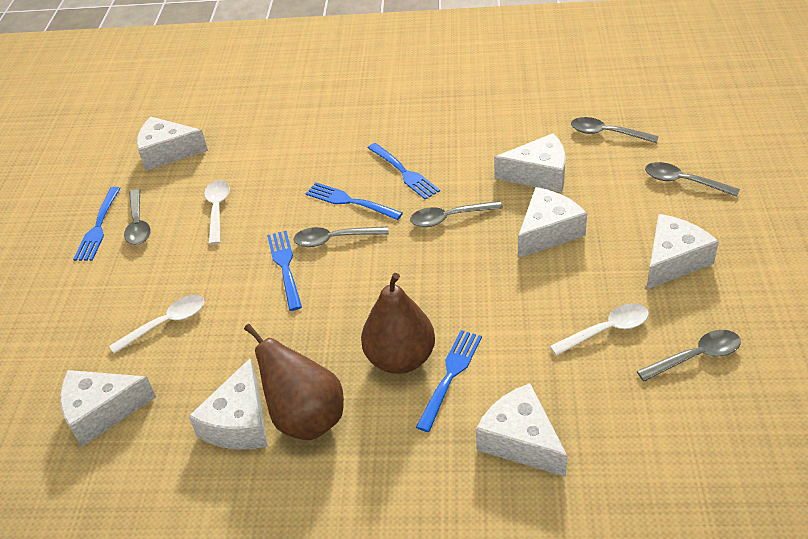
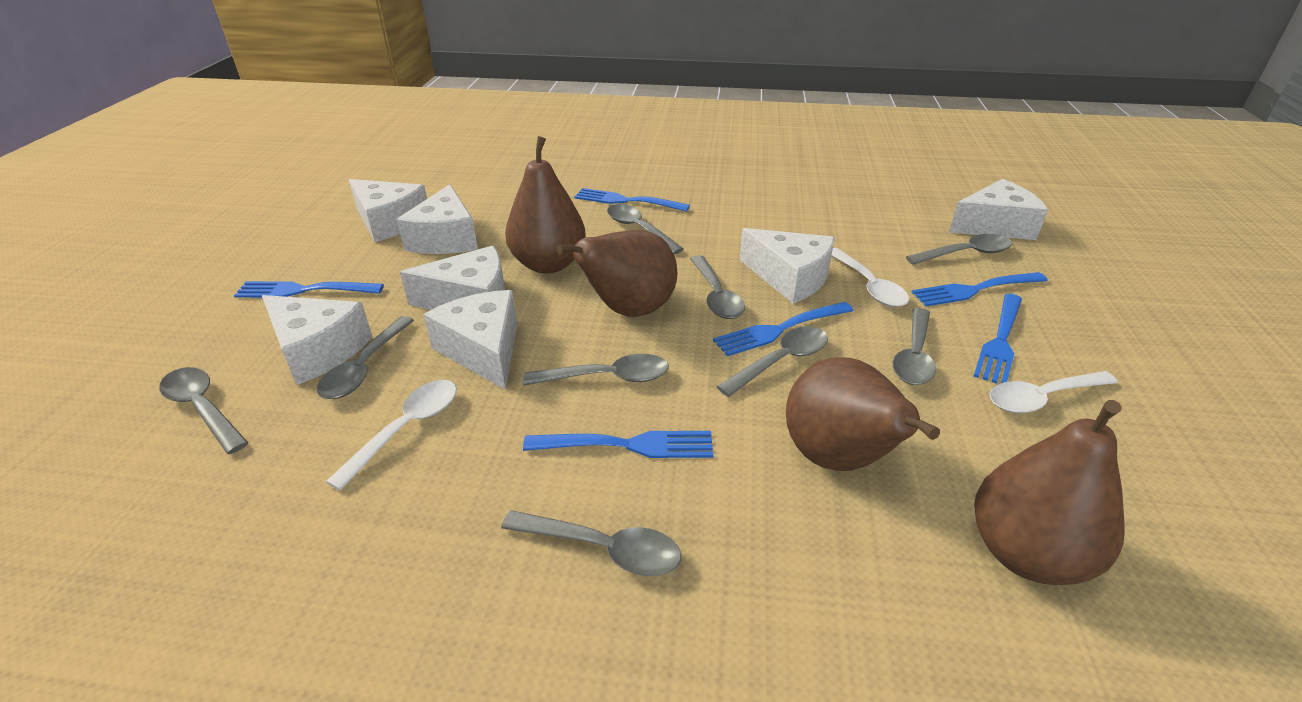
blue fork: [73,187,121,261] [267,231,302,311] [305,183,403,220] [368,143,440,199] [416,330,482,432] = 5 -> [234,281,384,298] [523,431,714,458] [574,188,690,212] [713,302,854,356] [911,272,1048,306] [973,294,1022,383] = 6
brown pear: [244,324,344,440] [361,273,435,374] = 2 -> [505,136,586,273] [556,230,678,317] [786,358,940,471] [974,400,1125,585] = 4
grey spoon: [124,189,151,245] [293,226,389,247] [410,201,503,227] [571,117,659,143] [637,330,741,381] [645,162,740,197] = 6 -> [159,367,248,454] [317,316,414,399] [501,510,681,576] [523,354,669,385] [607,204,684,254] [690,255,745,319] [717,327,828,397] [893,308,936,385] [906,234,1012,265] = 9

